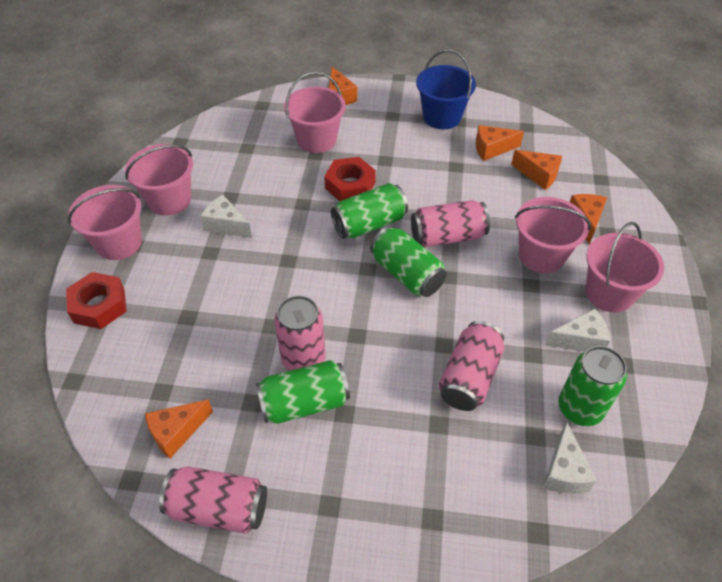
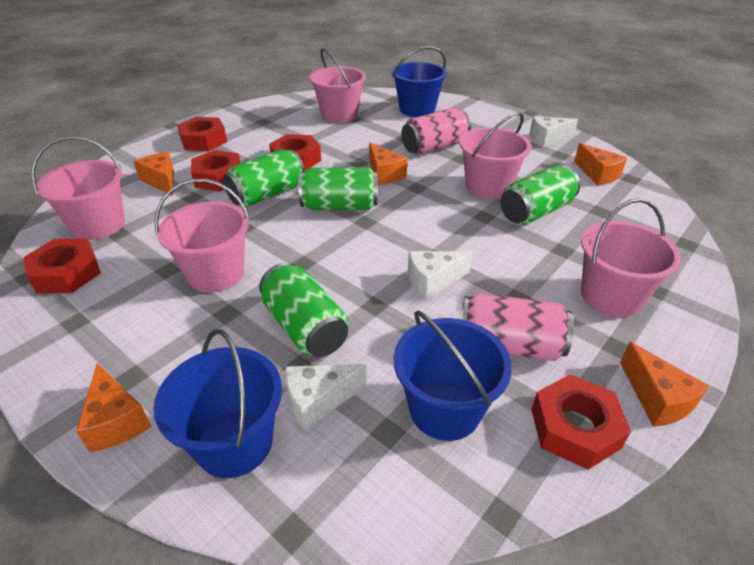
blue bucket: [416,50,476,129] = 1 -> [153,329,282,478] [392,46,447,117] [394,311,512,441] = 3
pink can: [159,466,267,534] [274,296,325,371] [411,200,490,248] [439,321,504,411] = 4 -> [401,108,471,155] [461,293,574,361] = 2
red nut: [66,272,127,329] [324,157,376,201] = 2 -> [24,239,101,294] [177,117,227,151] [191,150,241,192] [269,134,321,171] [531,374,631,470] = 5

